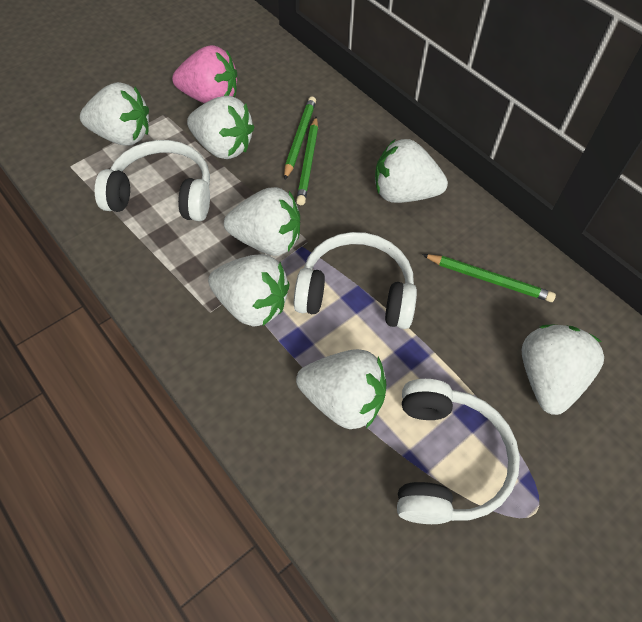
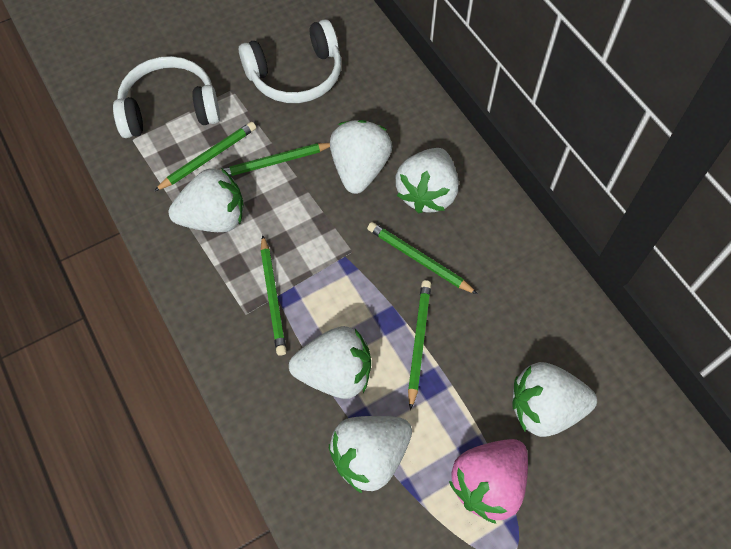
green pencil: [284,96,316,180] [296,117,318,205] [422,254,556,302] = 3 -> [154,122,256,191] [220,143,330,176] [261,235,287,356] [367,222,478,294] [408,280,431,410] = 5
white headphones: [95,140,210,221] [294,232,417,329] [397,379,520,524] = 3 -> [113,56,220,138] [239,19,341,103] = 2
white strawberry: [80,82,149,146] [187,96,254,159] [208,254,290,327] [224,187,300,256] [296,349,386,429] [375,139,448,203] [522,325,604,415] = 7 -> [168,168,244,232] [289,326,371,399] [329,416,412,493] [330,120,392,194] [396,148,459,213] [512,362,597,437] = 6

